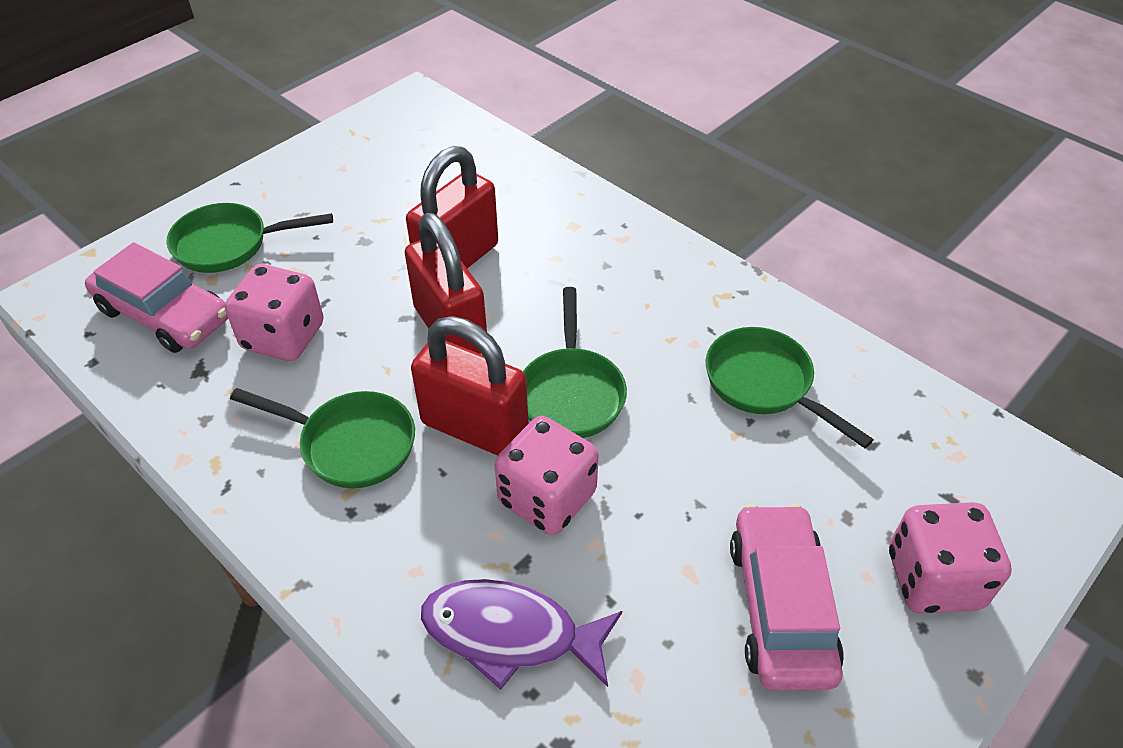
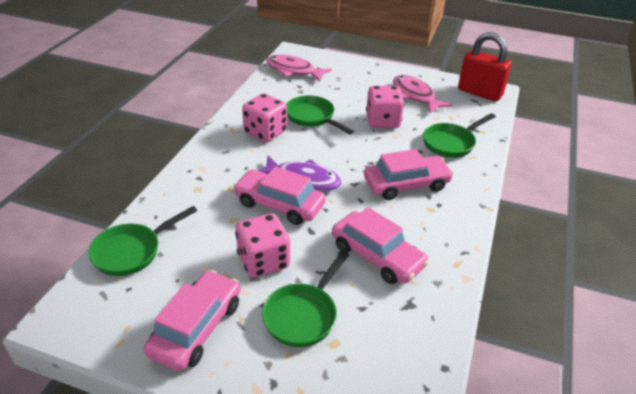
pink car: [85,242,228,353] [730,504,844,690] = 2 -> [144,270,241,371] [233,166,326,225] [332,207,429,284] [364,149,454,200] = 4
pink fish: none = 0 -> [266,55,332,82] [393,75,452,113] = 2
red padlock: [405,213,487,354] [406,146,498,268] [411,316,528,456] = 3 -> [458,32,512,101] = 1

